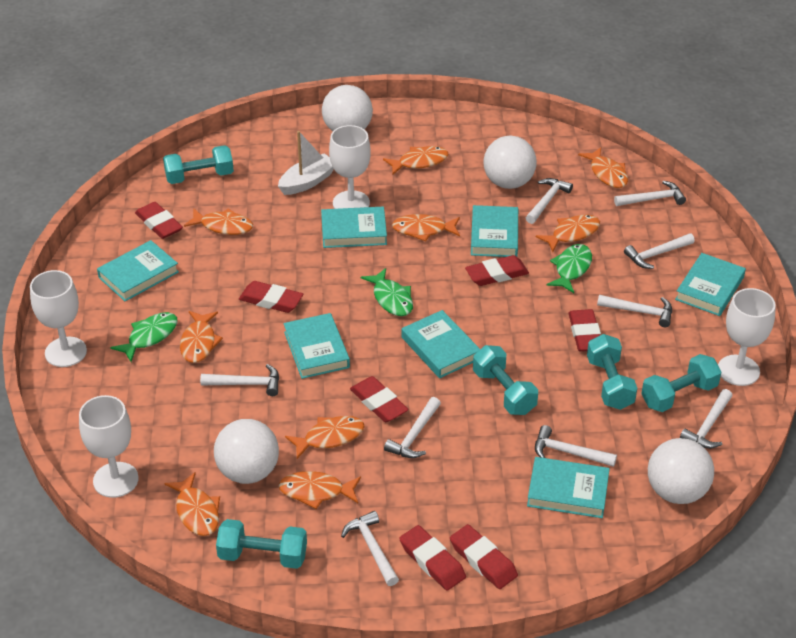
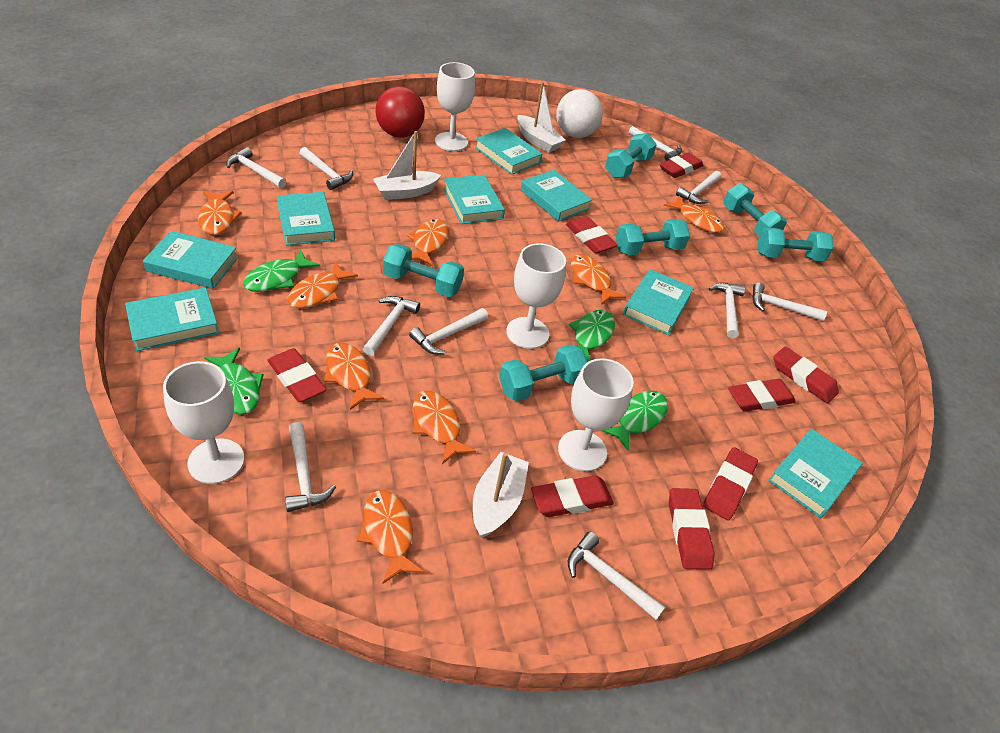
green fish: [110,312,178,362] [361,268,413,316] [547,244,592,293] = 3 -> [204,348,264,415] [243,250,320,292] [569,310,615,362] [601,391,668,451] = 4
orange fish: [164,472,220,536] [180,311,223,363] [184,208,253,235] [279,471,361,509] [285,416,365,459] [383,146,449,175] [392,214,460,241] [536,214,600,252] [578,147,628,188] = 9 -> [198,191,242,235] [288,262,358,308] [324,343,384,410] [357,490,424,584] [407,219,449,266] [413,390,476,464] [571,254,626,305] [664,196,724,233] = 8
red ball: none = 0 -> [375,86,425,138] = 1
red eraser: [135,202,183,239] [239,281,303,313] [350,376,409,422] [399,525,466,591] [450,524,518,589] [465,255,529,286] [568,309,601,352] = 7 -> [267,348,327,402] [531,475,614,517] [566,216,617,253] [660,152,703,178] [669,488,715,570] [703,447,758,520] [728,379,796,412] [774,346,839,404] = 8
turquoise book: [97,240,179,301] [284,313,350,379] [321,207,387,248] [402,310,480,378] [471,205,518,257] [527,457,610,518] [675,253,746,316] = 7 -> [125,287,219,351] [143,231,238,289] [277,192,335,246] [443,175,505,224] [475,128,542,175] [521,170,592,222] [623,269,694,335] [768,428,863,518] = 8
turquoise dumbbell: [163,145,234,184] [216,519,307,569] [473,345,538,415] [587,334,637,410] [641,354,721,412] = 5 -> [383,244,464,297] [499,344,588,401] [605,133,657,178] [616,219,690,255] [723,183,787,236] [758,227,833,261] = 6
white ball: [214,419,279,484] [322,85,373,131] [483,136,537,189] [648,438,714,504] = 4 -> [556,89,603,138] = 1
white boat: [278,131,334,195] = 1 -> [373,131,441,200] [473,452,529,538] [518,82,565,153] = 3
white hammer: [200,364,279,396] [341,511,399,586] [384,397,441,458] [526,178,573,224] [535,425,617,467] [597,295,672,327] [614,181,686,206] [624,233,695,269] [680,389,733,449] = 9 -> [226,147,286,188] [285,422,336,512] [300,147,353,190] [363,296,420,356] [409,308,488,355] [568,531,665,620] [628,126,682,161] [676,171,721,204] [709,283,745,338] [752,283,827,321] = 10

